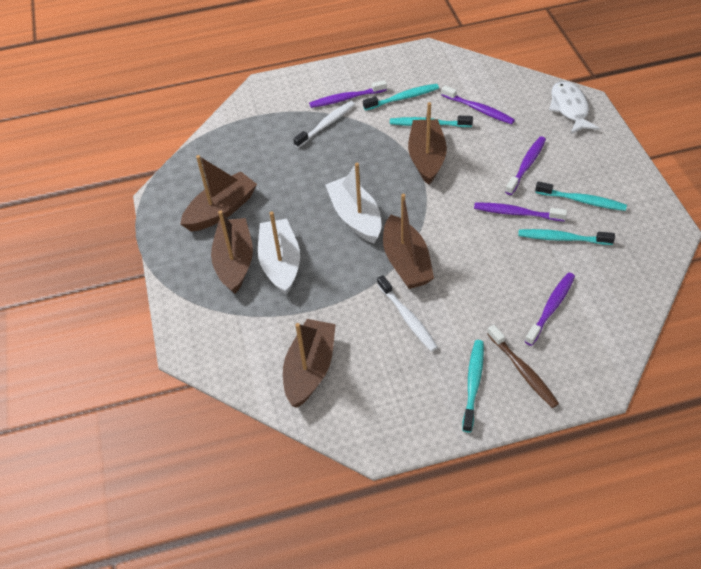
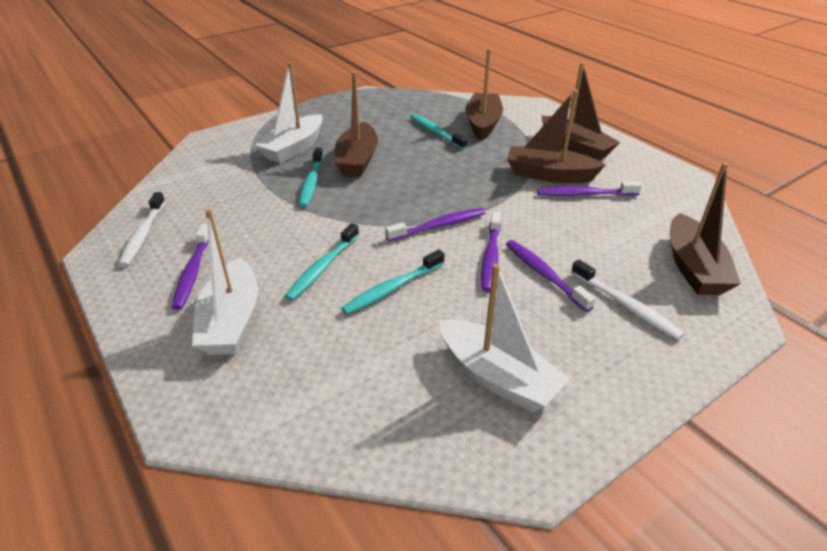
brown toothbrush: [487,325,559,408] = 1 -> none = 0
turquoise toothbrush: [363,84,439,111] [390,116,473,127] [462,340,484,432] [518,229,615,245] [535,181,627,211] = 5 -> [284,223,359,301] [299,148,323,208] [341,250,444,315] [410,114,467,150] = 4
white boat: [258,211,300,295] [326,163,381,243] = 2 -> [192,209,258,355] [255,62,323,164] [439,263,570,412] = 3
white fish: [549,81,600,134] = 1 -> none = 0

